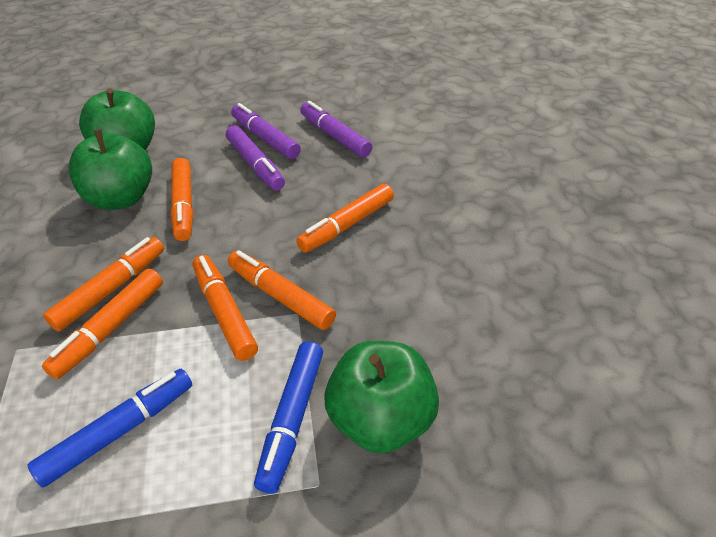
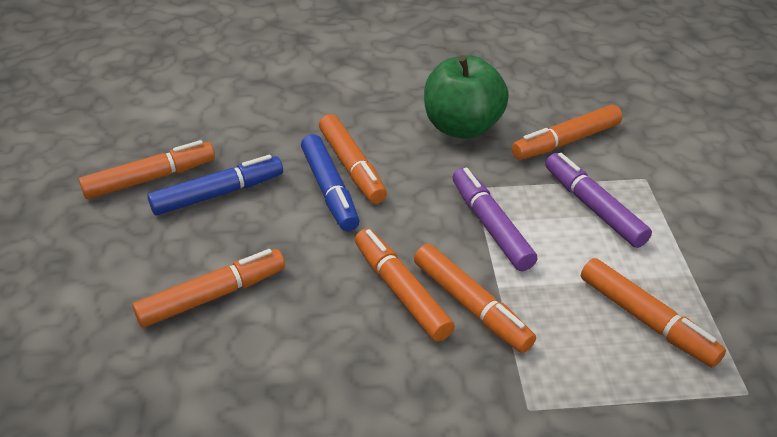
green apple: [68,129,152,210] [79,88,155,150] [325,341,439,453] = 3 -> [424,55,509,139] = 1
orange marker: [42,269,163,379] [43,237,164,332] [170,158,193,241] [193,255,258,361] [228,250,336,330] [296,184,394,253] = 6 -> [79,140,215,199] [132,249,285,328] [319,114,387,204] [355,228,455,342] [414,244,536,353] [511,105,622,160] [581,258,726,368] = 7
purple marker: [226,125,285,191] [231,103,301,159] [300,101,372,158] = 3 -> [452,168,537,271] [545,153,652,248] = 2

